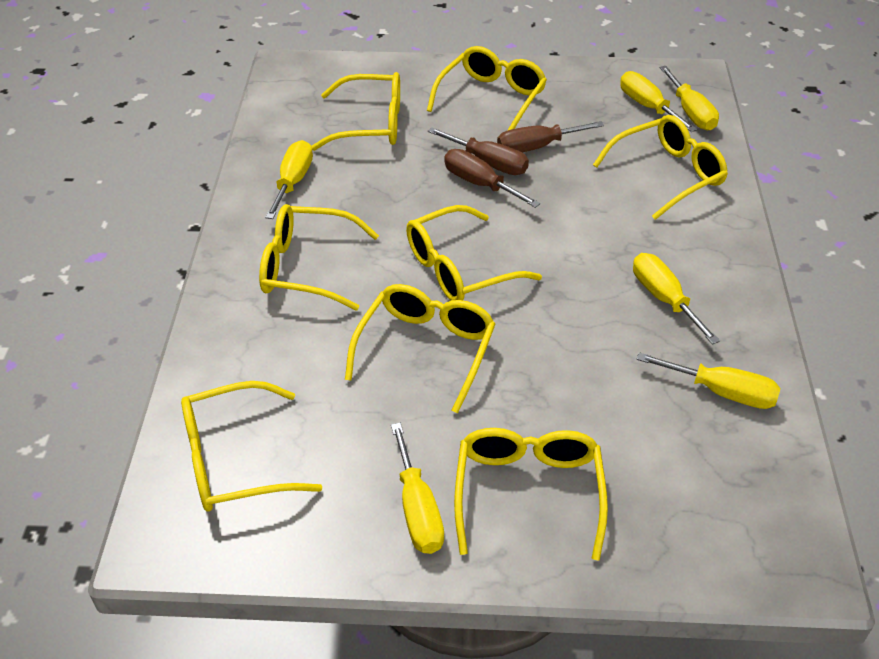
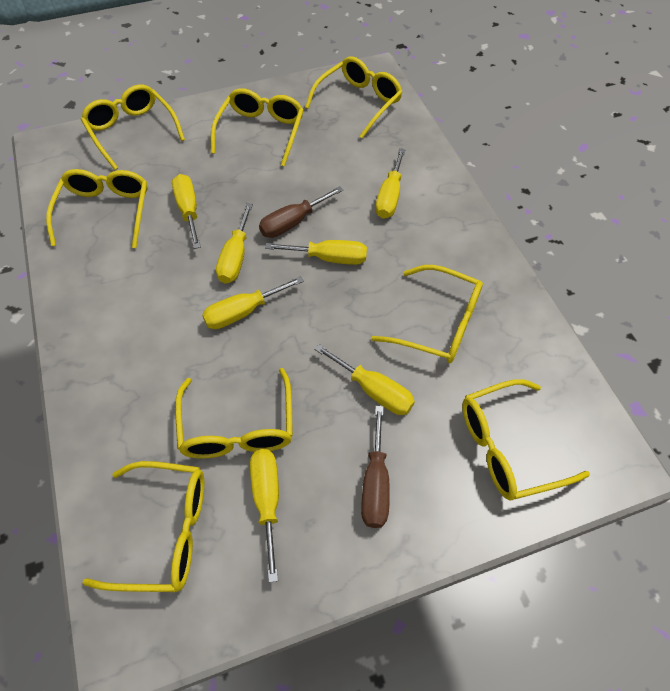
brown screwdriver: [428,127,529,175] [444,149,540,208] [497,121,604,152] = 3 -> [259,186,343,238] [361,406,390,528] = 2
yellow screwdriver: [265,140,313,219] [391,423,444,554] [620,71,697,132] [633,253,720,345] [636,352,780,409] [660,66,719,130] = 6 -> [172,174,201,249] [202,276,304,329] [216,203,253,284] [250,449,279,583] [265,240,367,265] [314,344,415,415] [375,148,405,219] = 7

